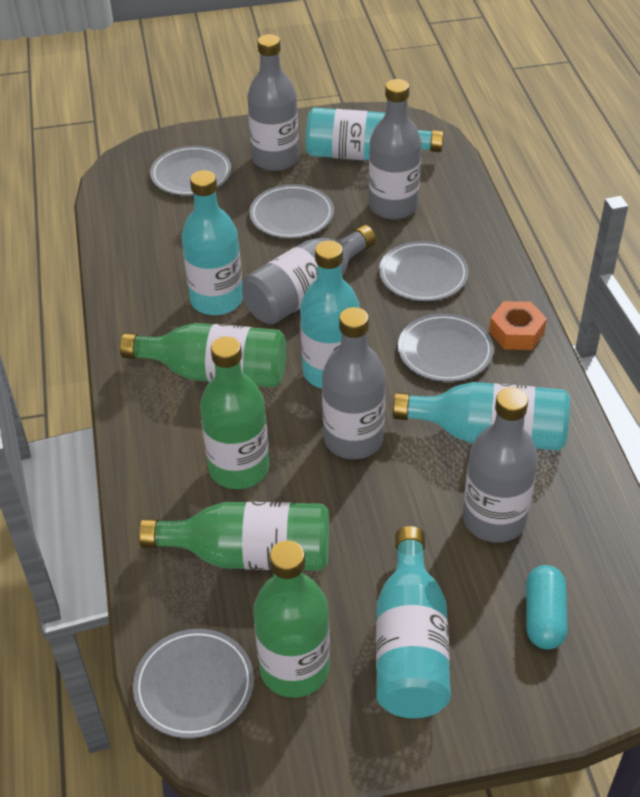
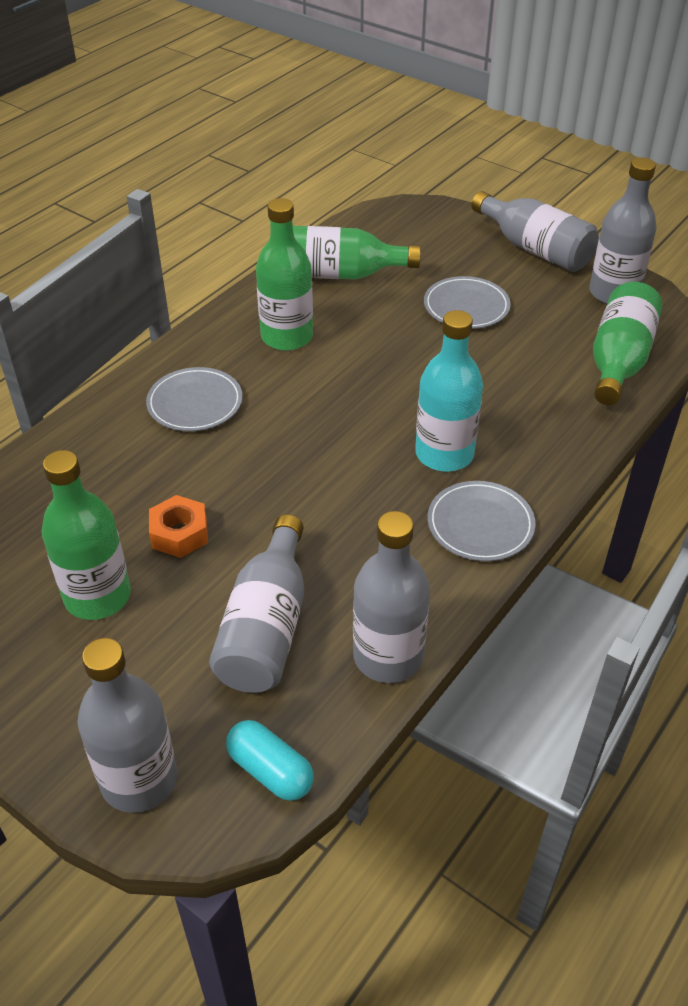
grey plate: [133,629,254,738] [150,146,231,196] [250,184,334,238] [379,241,469,301] [398,313,494,382] = 5 -> [146,367,242,431] [424,276,511,329] [428,481,536,561] = 3
turquoise bottle: [181,170,243,315] [300,240,360,389] [306,107,443,160] [376,526,451,718] [393,382,570,451] = 5 -> [415,310,483,471] = 1

